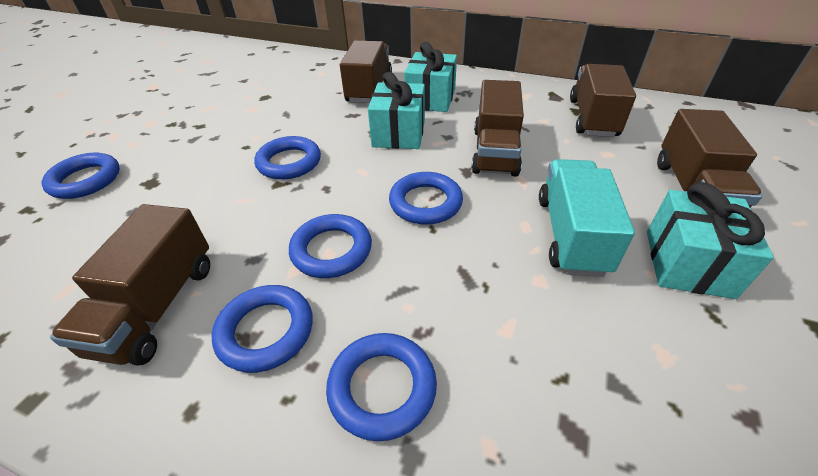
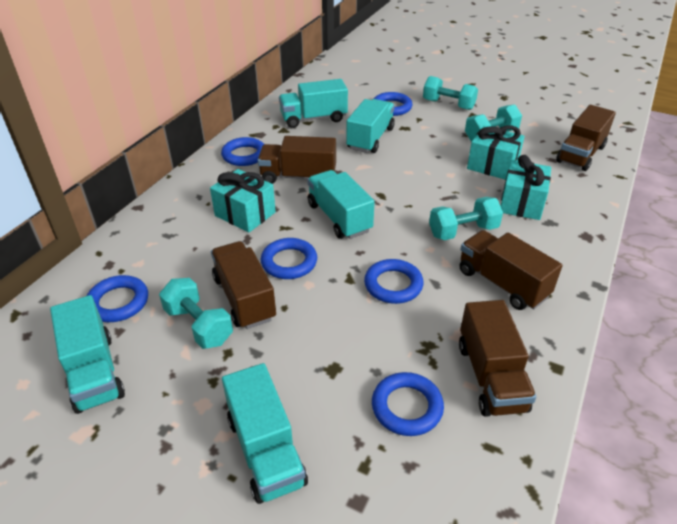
turquoise dumbbell: none = 0 -> [159,278,233,349] [423,76,478,110] [429,197,503,240] [465,104,522,141] = 4
turquoise truck: [539,159,635,277] = 1 -> [50,295,125,414] [222,363,308,504] [279,79,348,128] [307,170,375,239] [346,99,395,153] = 5

